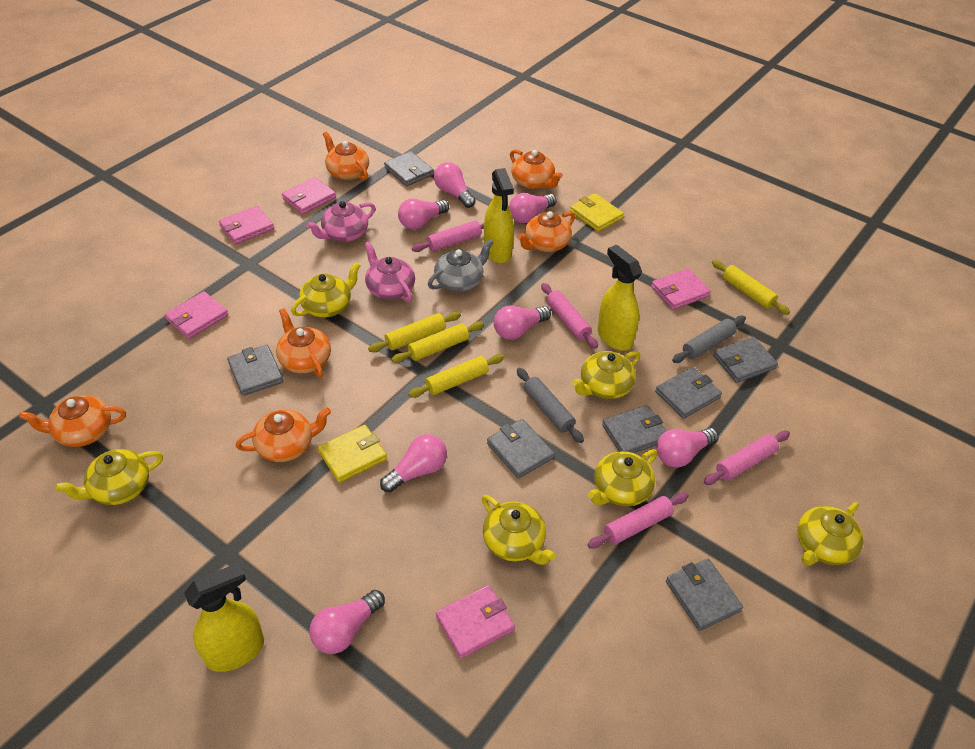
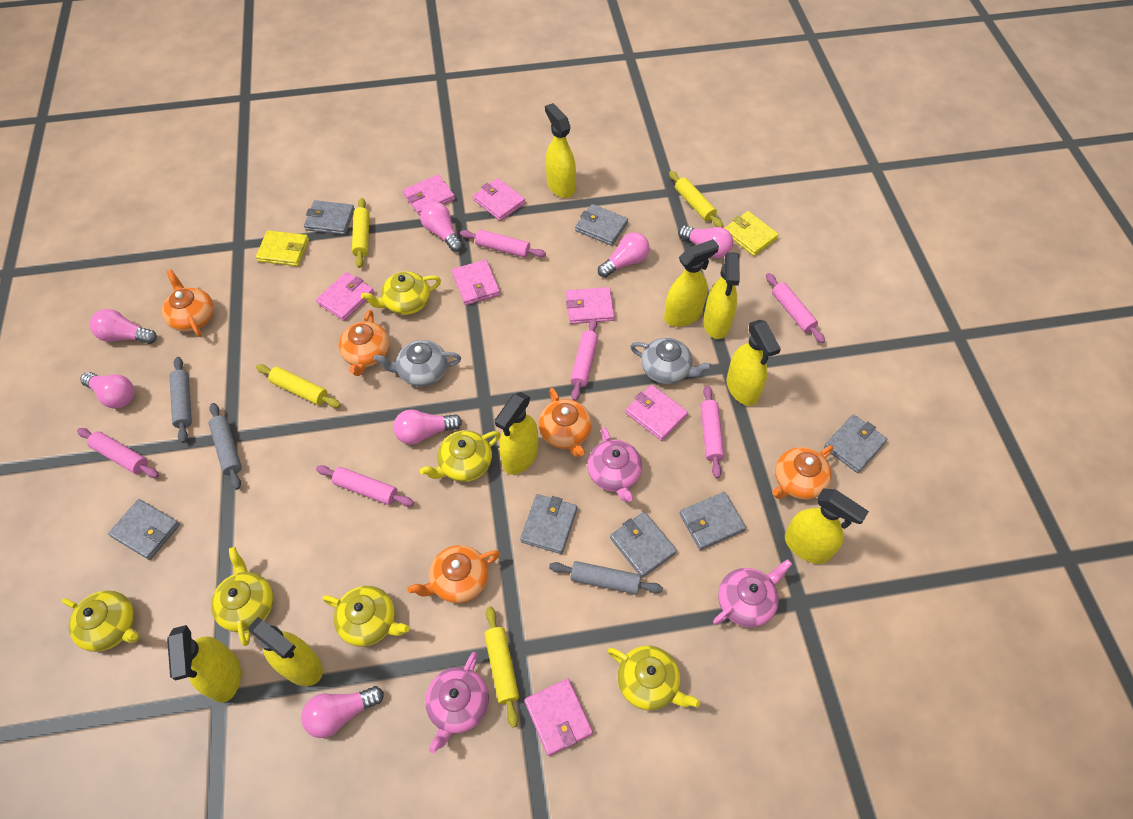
grey rolling pin: [517,368,584,443] [672,316,746,363] = 2 -> [170,357,192,443] [208,403,242,490] [549,561,663,594] = 3
grey teapot: [428,239,493,292] = 1 -> [374,340,461,387] [630,338,712,384] = 2
orange teapot: [19,395,126,447] [236,408,331,462] [276,308,331,378] [323,131,369,180] [510,149,563,189] [517,211,575,252] = 6 -> [162,269,214,337] [338,310,390,376] [407,545,500,603] [539,388,592,457] [772,445,833,500] = 5
pink rolling pin: [412,221,484,252] [541,283,598,349] [588,493,689,549] [704,431,790,485] = 4 -> [77,428,159,478] [316,465,414,506] [460,230,546,258] [570,318,598,401] [700,385,725,478] [766,273,825,343] = 6
pink teapot: [306,201,376,242] [365,242,415,302] = 2 -> [425,652,489,753] [587,427,642,502] [713,559,792,627] = 3
pink wallet: [165,291,228,339] [219,206,274,244] [282,177,336,214] [436,585,515,659] [651,268,711,310] = 5 -> [316,272,374,321] [403,174,455,215] [452,260,500,305] [473,178,525,221] [524,679,593,756] [566,287,615,324] [625,385,688,441] = 7
yellow spray bottle: [184,563,264,672] [484,168,514,263] [598,245,642,351] = 3 -> [167,625,241,703] [248,617,323,686] [495,392,538,475] [545,103,576,198] [664,239,719,327] [703,252,740,339] [726,320,781,406] [785,488,869,564] = 8

